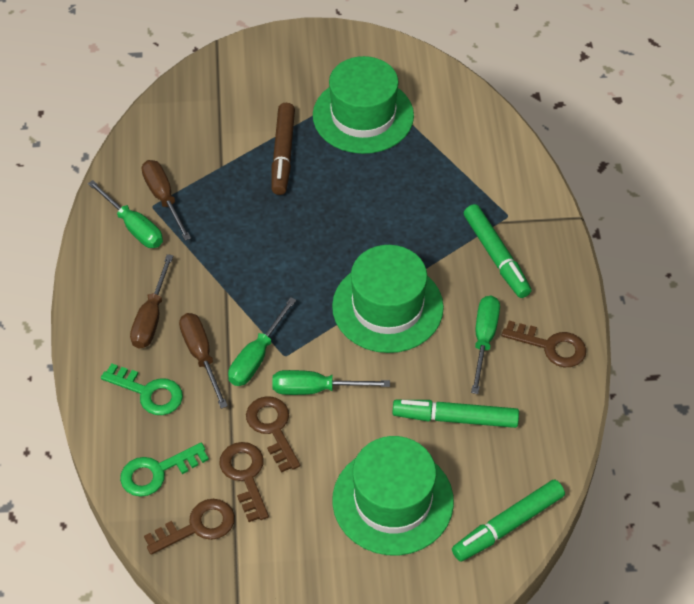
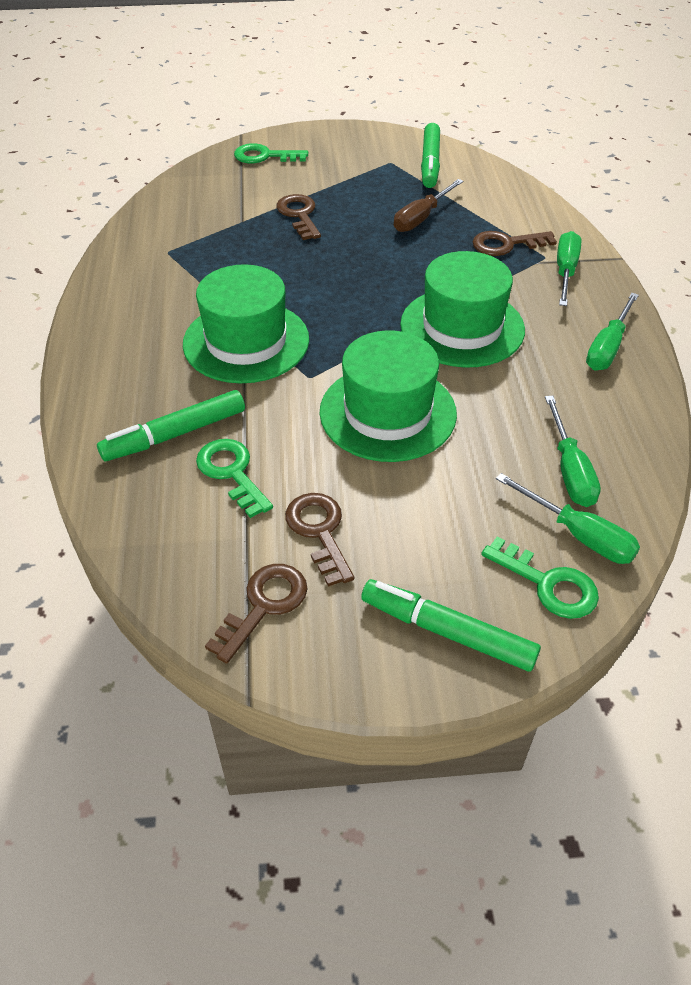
brown marker: [272,103,295,195] = 1 -> none = 0
brown screwdriver: [130,254,173,348] [142,160,191,241] [179,313,228,409] = 3 -> [394,179,463,232] = 1
green key: [101,363,183,415] [120,443,209,497] = 2 -> [196,439,273,518] [234,143,308,164] [481,536,599,619] = 3

